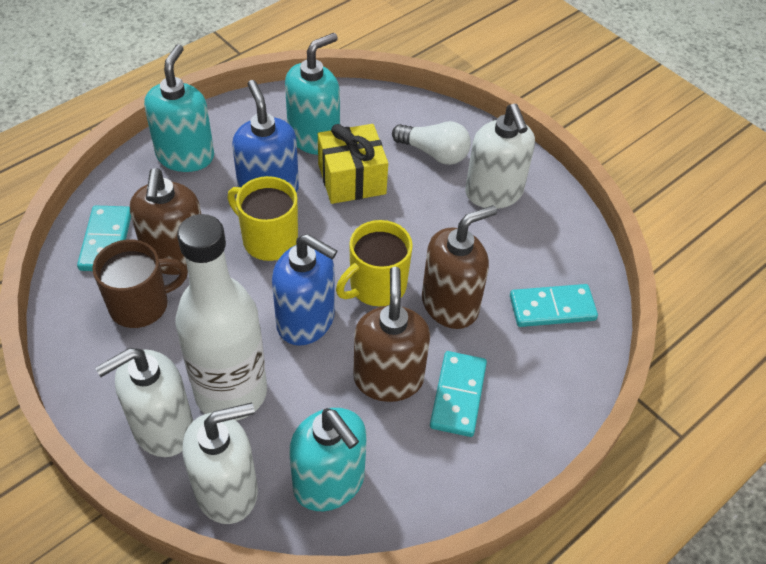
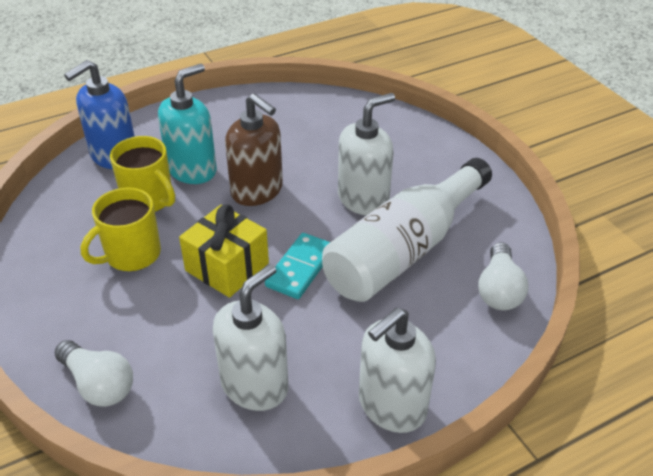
blue soap dispenser: [232,80,299,192] [272,234,337,346] = 2 -> [64,60,135,169] = 1
brown mug: [92,239,188,328] = 1 -> none = 0
brown soap dispenser: [130,168,201,275] [353,267,430,402] [422,205,497,329] = 3 -> [225,93,283,206] = 1
turquoise domino: [77,205,131,271] [430,351,487,437] [510,284,598,327] = 3 -> [265,233,330,299] = 1
turquoise soap dispenser: [144,44,214,172] [285,33,340,155] [289,408,367,511] = 3 -> [158,64,217,184] = 1
white light bulb: [392,121,471,165] = 1 -> [55,340,133,407] [478,242,528,310] = 2

